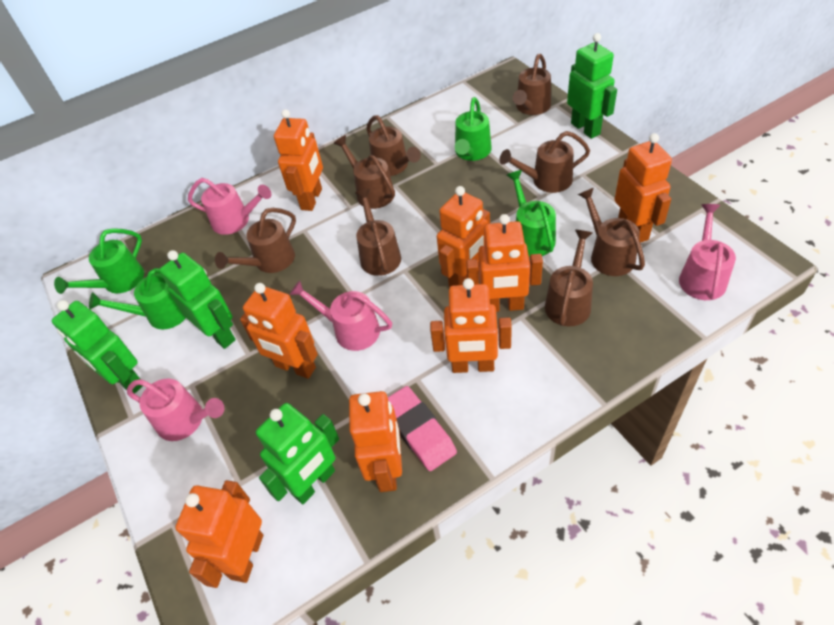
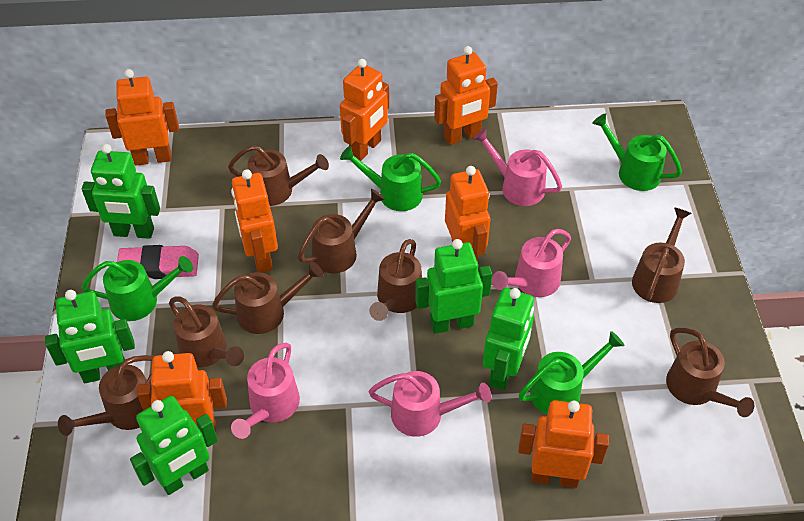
green robot: [52,300,143,394] [159,250,236,349] [256,403,339,504] [567,33,617,139] = 4 -> [45,290,135,383] [82,144,160,239] [130,396,218,495] [415,239,492,334] [483,288,534,390] = 5
orange robot: [175,480,263,588] [240,283,318,379] [274,109,323,211] [349,391,402,492] [430,278,512,373] [437,186,490,287] [466,214,543,312] [615,133,672,243] = 8 -> [105,69,179,166] [137,351,227,432] [231,170,278,273] [340,59,389,161] [434,46,498,145] [445,166,490,262] [518,400,609,488] = 7

